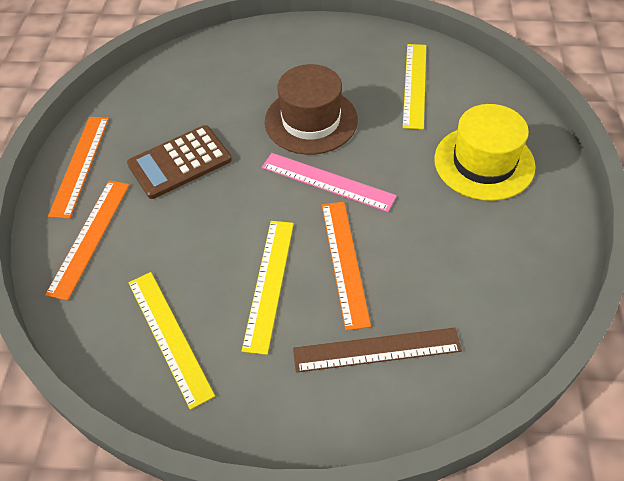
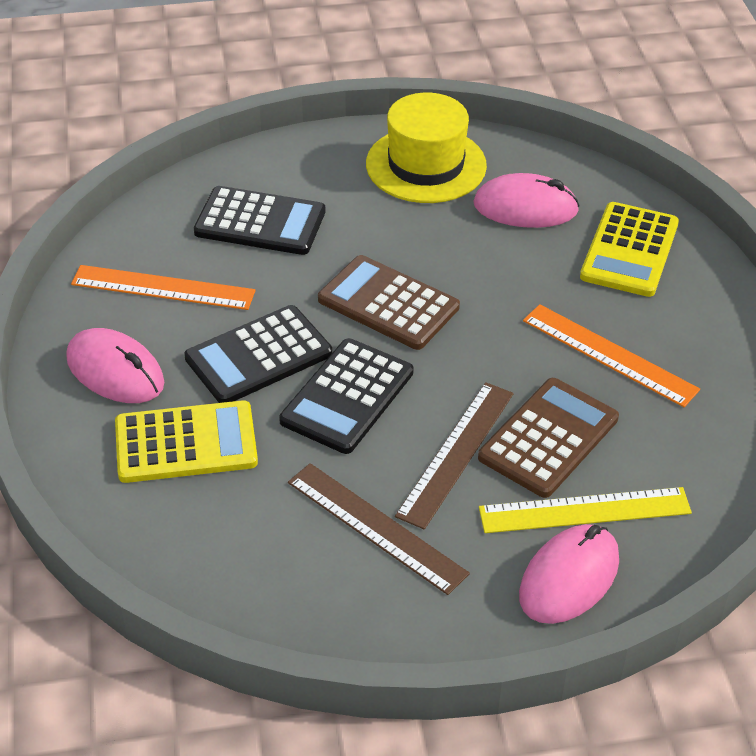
black calculator: none = 0 -> [184,305,332,403] [194,186,325,255] [279,338,414,454] = 3
brown calculator: [127,125,232,199] = 1 -> [318,255,460,350] [478,378,619,498] = 2
brown hat: [265,64,358,155] = 1 -> none = 0
brown ruler: [293,328,462,373] = 1 -> [288,463,470,595] [395,382,514,530] = 2
orange ruler: [45,180,129,300] [48,117,109,219] [322,202,371,331] = 3 -> [71,265,256,310] [523,304,700,407] = 2
pink mouse: none = 0 -> [66,328,164,403] [473,173,580,228] [519,524,619,624] = 3
pink ruler: [262,153,397,212] = 1 -> none = 0
yellow calculator: none = 0 -> [115,400,258,483] [580,202,679,297] = 2
yellow ruler: [128,272,215,410] [242,221,294,355] [403,44,426,130] = 3 -> [479,487,692,533] = 1

